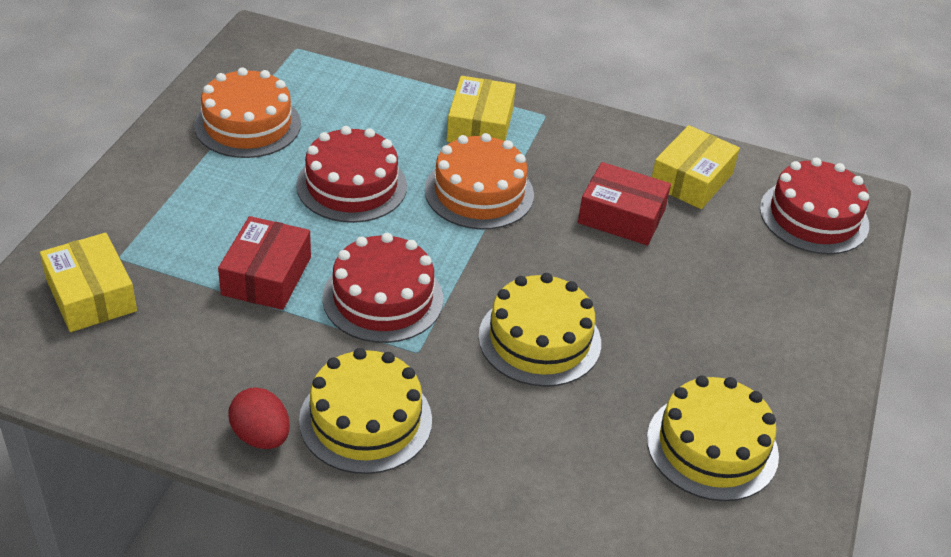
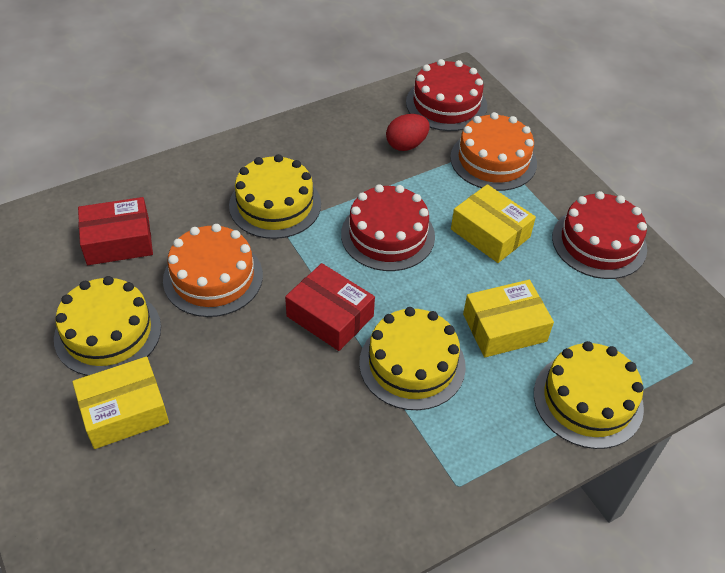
yellow cake: [299,348,432,474] [479,273,601,387] [647,376,779,501] = 3 -> [54,276,161,376] [229,154,321,239] [359,307,466,410] [534,341,644,449] = 4

